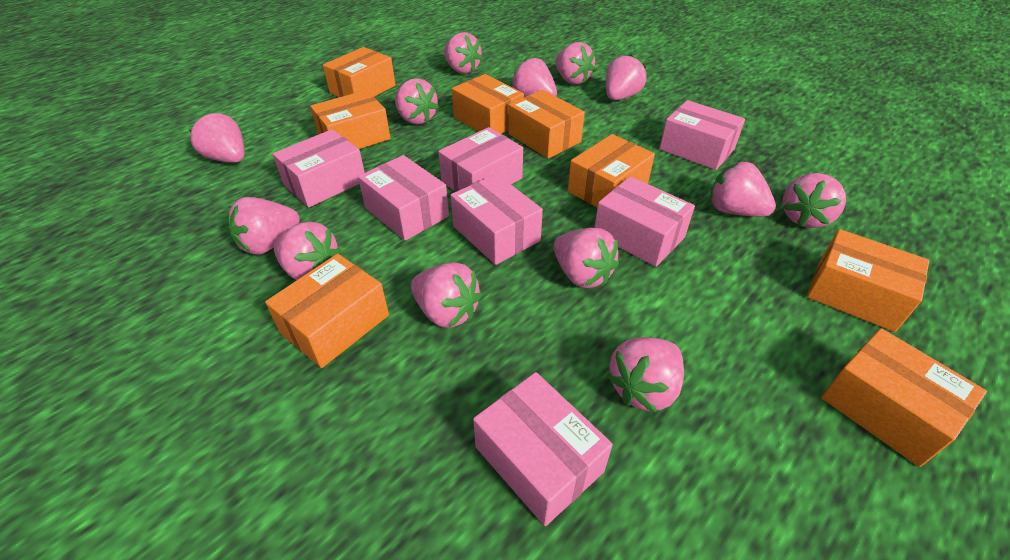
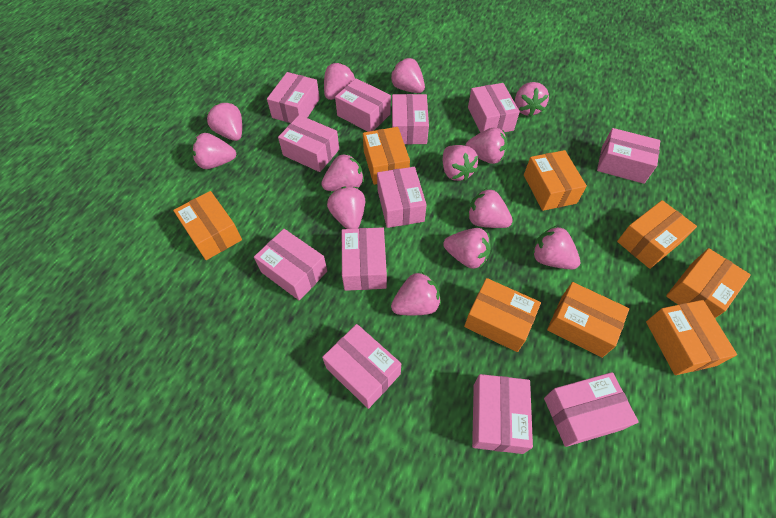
pink box: [273,129,365,208] [358,155,449,241] [438,127,523,192] [450,174,543,265] [473,372,613,526] [594,176,695,267] [659,100,745,170] = 7 -> [254,229,327,301] [267,72,320,123] [278,115,339,172] [322,324,401,409] [335,78,391,132] [342,227,387,291] [377,167,427,228] [392,94,429,144] [468,83,520,133] [472,374,533,454] [544,372,639,447] [597,128,660,184] = 12

